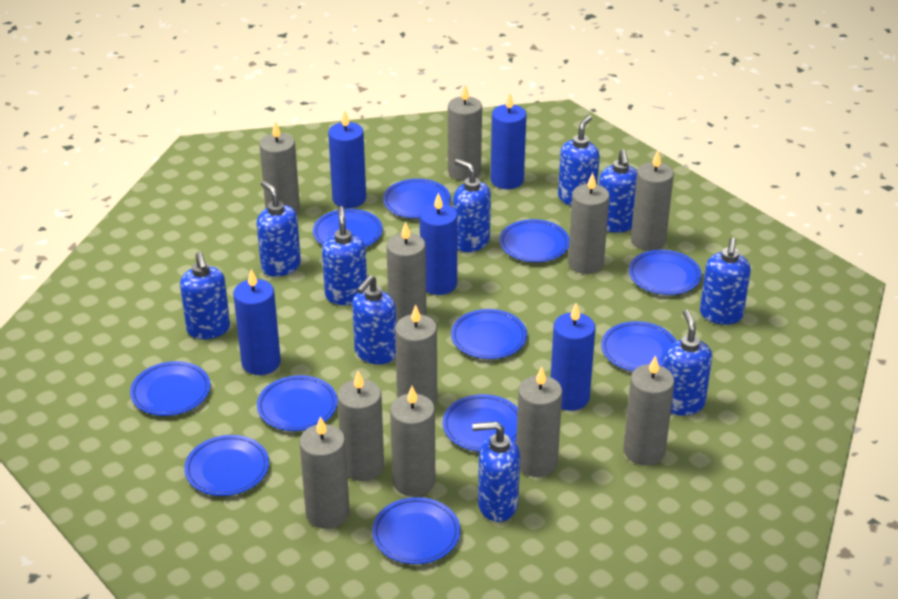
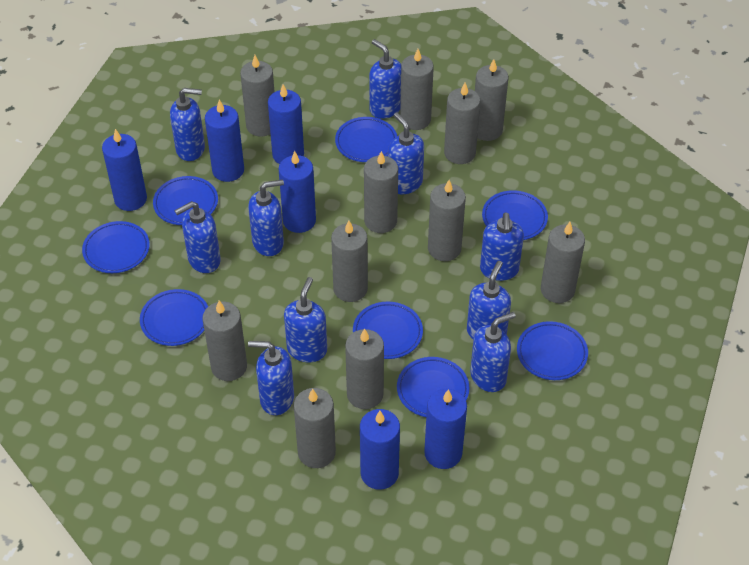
blue candle: [233,269,281,375] [328,110,366,208] [420,192,458,295] [491,93,526,189] [551,303,596,411] = 5 -> [102,129,147,211] [205,100,244,182] [268,84,304,164] [279,151,316,233] [360,409,400,490] [424,389,467,469] = 6
blue plate: [130,361,210,416] [184,435,269,496] [257,375,337,431] [313,209,383,247] [372,497,460,564] [383,179,451,219] [443,394,518,452] [451,309,527,359] [499,219,569,262] [601,321,676,372] [629,250,701,295] = 11 -> [82,221,150,273] [140,289,208,346] [153,176,218,225] [335,117,397,162] [353,302,423,359] [397,357,469,417] [482,190,548,240] [517,321,588,380] = 8

